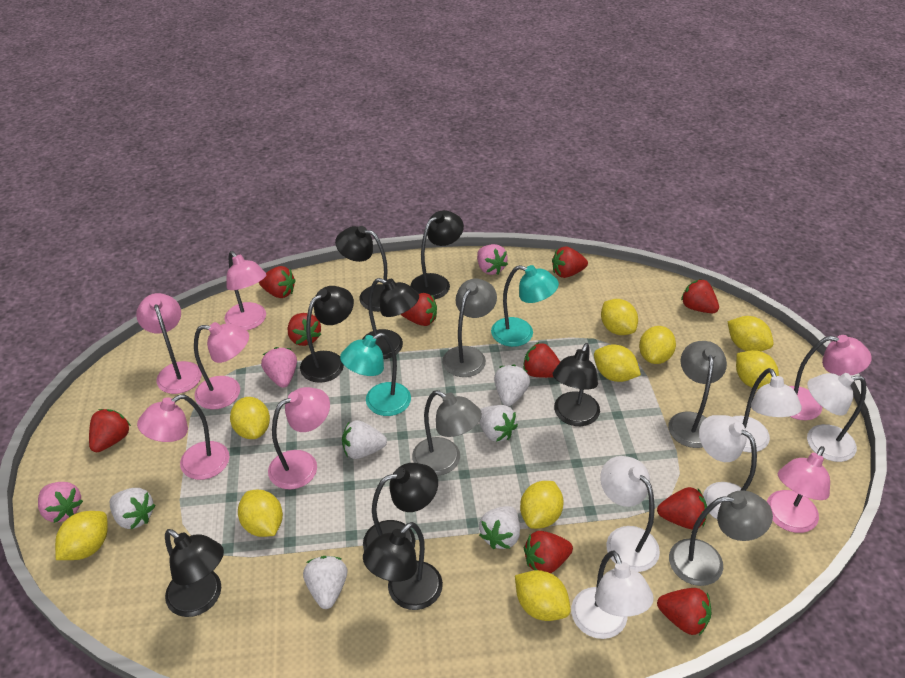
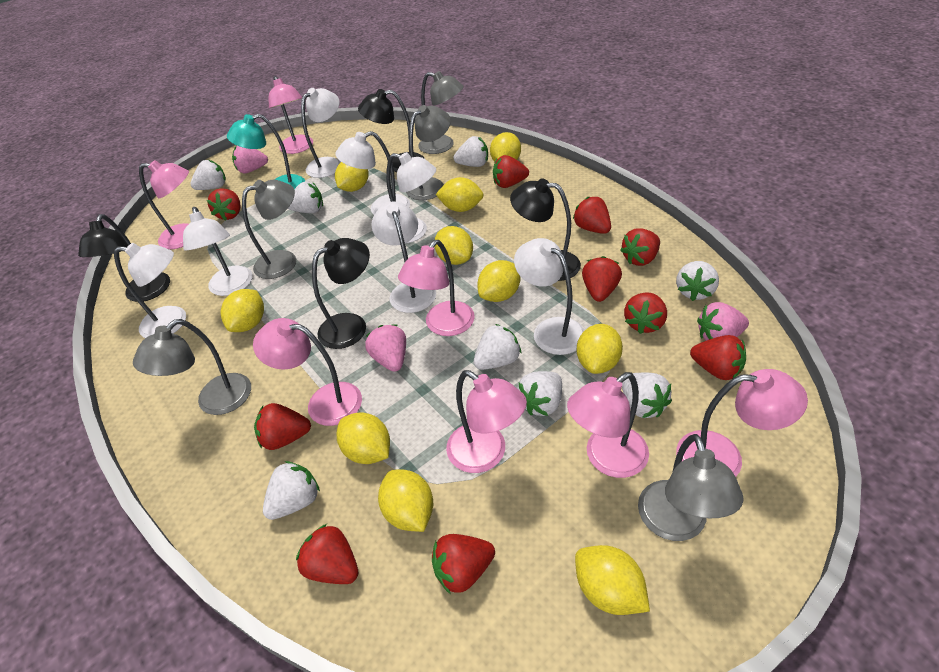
black lamp: [165,529,224,617] [300,286,354,383] [335,226,388,312] [363,278,419,359] [363,463,438,551] [363,522,443,610] [410,210,464,299] [553,343,600,426] = 8 -> [78,214,170,302] [312,238,370,349] [358,89,425,172] [510,178,581,281] = 4
grey lamp: [412,390,482,475] [442,279,497,377] [668,341,727,448] [669,490,773,586] = 4 -> [133,319,251,415] [242,180,296,279] [406,105,451,200] [418,71,463,154] [638,434,744,541] = 5
turquoise lamp: [340,333,411,416] [491,265,559,347] = 2 -> [227,114,305,189] = 1
white lamp: [571,551,654,639] [600,456,660,572] [699,415,757,519] [733,368,802,452] [807,373,866,462] = 5 -> [114,243,186,338] [183,207,253,296] [301,88,341,178] [335,131,410,215] [371,201,436,313] [386,152,436,243] [514,238,585,355] = 7
white strawberry: [110,488,155,529] [303,556,347,609] [342,420,387,459] [479,405,518,442] [479,506,520,549] [494,365,530,406] = 6 -> [191,160,226,190] [263,461,320,520] [288,182,323,213] [454,136,488,167] [474,324,522,370] [517,371,562,416] [622,373,672,418] [676,261,719,301] = 8

